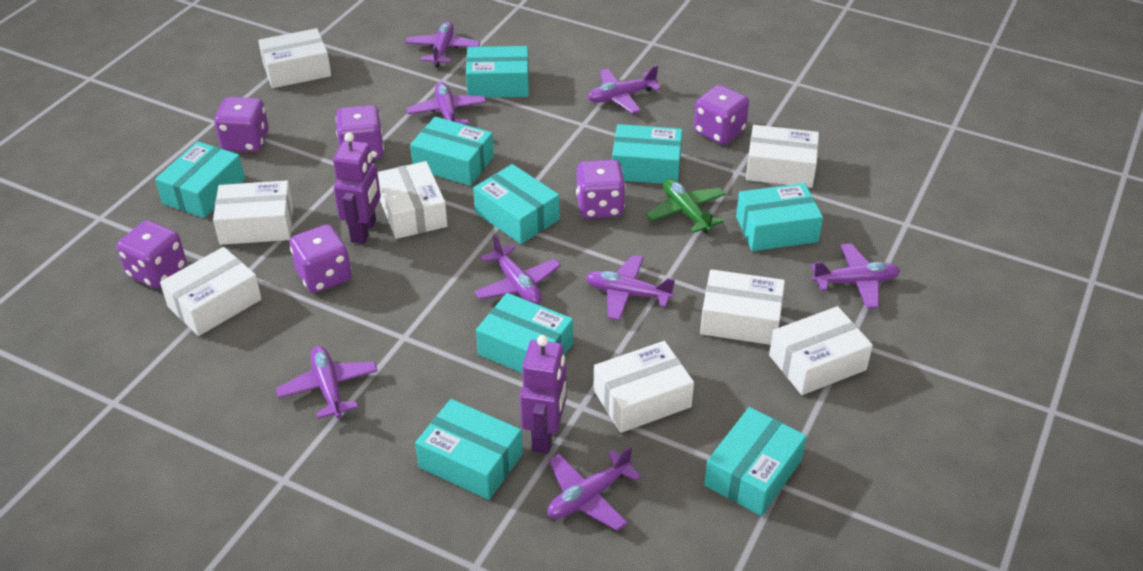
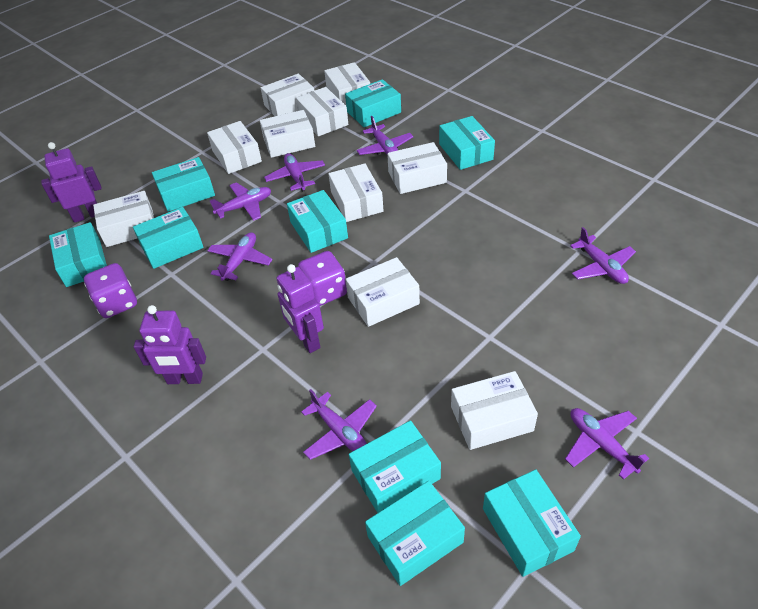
green plane: [646,179,726,233] = 1 -> none = 0
purple dice: [117,220,186,289] [214,97,269,152] [290,224,352,293] [336,105,384,159] [576,160,626,219] [694,85,749,145] = 6 -> [84,263,137,318] [298,251,347,306] = 2
purple plane: [276,346,378,419] [405,21,480,67] [406,82,486,125] [474,234,561,304] [547,446,642,531] [586,255,675,320] [588,65,661,114] [811,244,900,309] = 8 -> [207,232,273,281] [210,182,271,221] [264,153,325,192] [301,389,377,460] [357,116,413,155] [565,408,649,480] [570,227,636,284] = 7
purple robot: [333,132,381,244] [520,335,567,454] = 2 -> [41,142,102,223] [134,305,206,384] [276,264,324,353] = 3
white box: [160,247,262,336] [213,180,293,245] [258,28,331,88] [378,161,447,239] [593,341,694,433] [700,269,785,345] [746,125,819,188] [769,306,873,395] = 8 -> [93,191,154,247] [207,121,262,174] [260,110,315,158] [261,74,314,116] [296,87,348,136] [324,62,370,105] [328,163,384,222] [345,257,420,327] [387,142,447,194] [451,371,538,450] = 10

